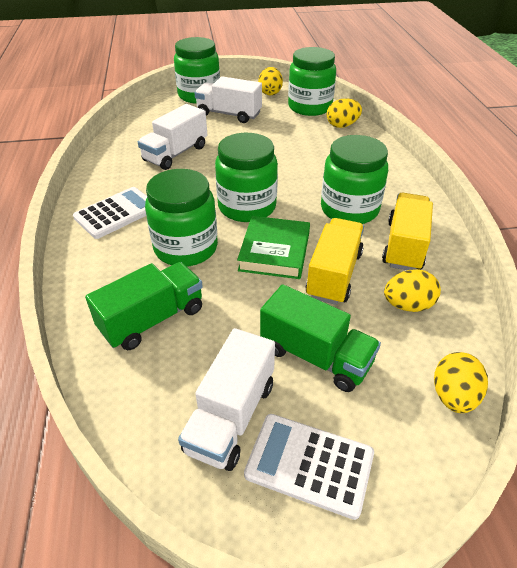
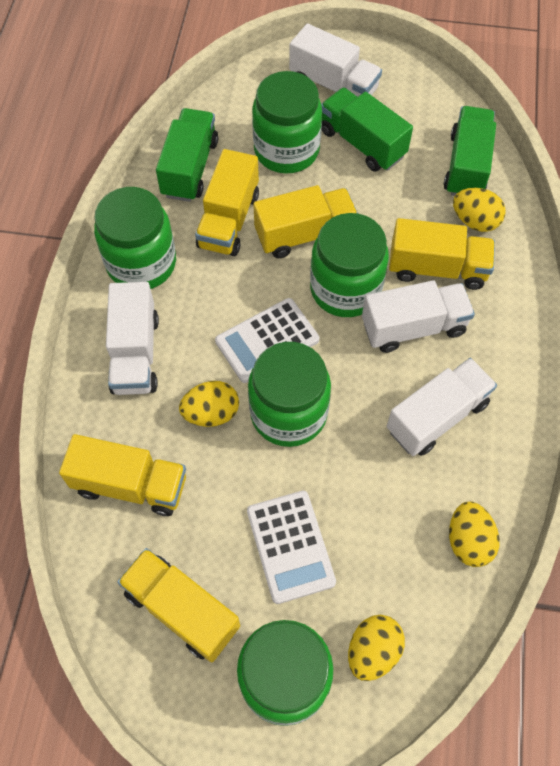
green book: [237,216,310,279] = 1 -> none = 0
green truck: [85,262,203,350] [260,284,381,392] = 2 -> [156,108,218,202] [321,88,413,172] [444,106,496,196] = 3
white truck: [138,104,207,170] [178,328,275,471] [195,76,262,123] = 3 -> [106,282,159,395] [289,23,382,97] [362,280,475,353] [387,358,497,456] = 4
yellow truck: [306,218,364,305] [382,193,433,270] = 2 -> [59,434,186,516] [117,548,240,663] [195,149,259,256] [253,185,357,258] [389,218,495,290] = 5

